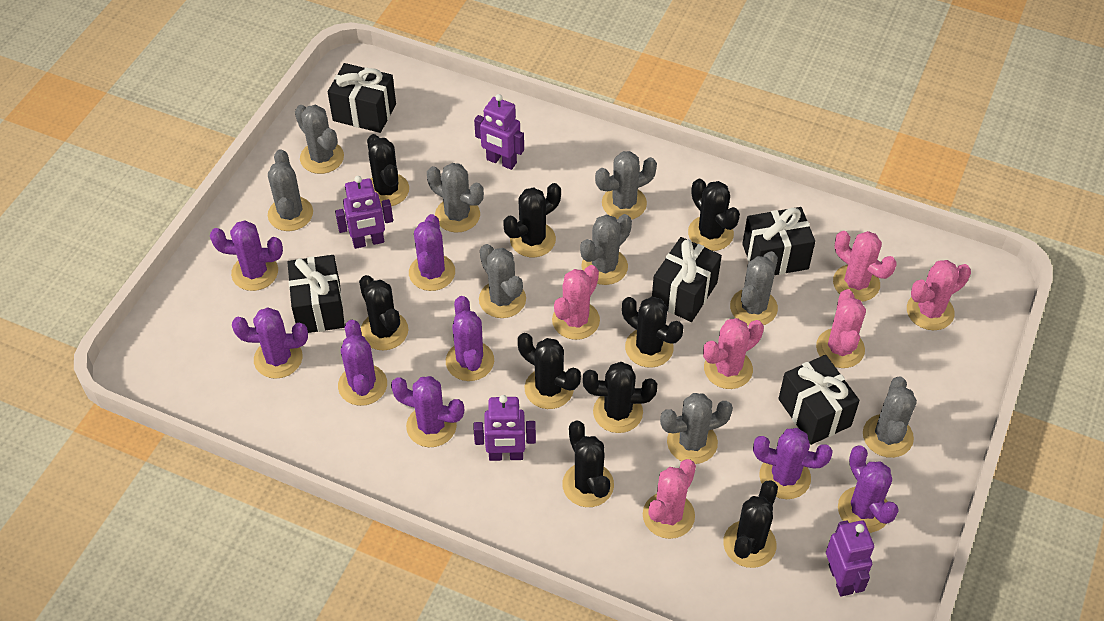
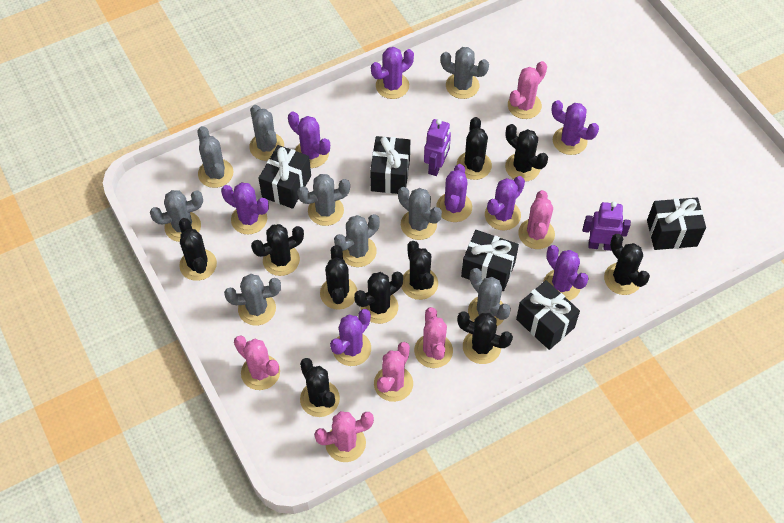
black cactus: [359,275,408,350] [367,134,409,207] [503,183,561,257] [518,333,581,409] [562,421,614,507] [583,362,657,433] [622,297,683,368] [688,179,740,251] [723,480,778,568] = 9 -> [179,218,217,281] [251,224,304,276] [300,358,340,417] [320,245,358,310] [354,271,403,324] [401,241,438,300] [457,117,492,180] [457,312,513,364] [505,124,548,182] [604,234,650,295] = 10
purple robot: [335,176,393,249] [474,94,524,170] [474,395,536,461] [826,520,874,597] = 4 -> [424,119,451,176] [583,201,631,251] = 2

